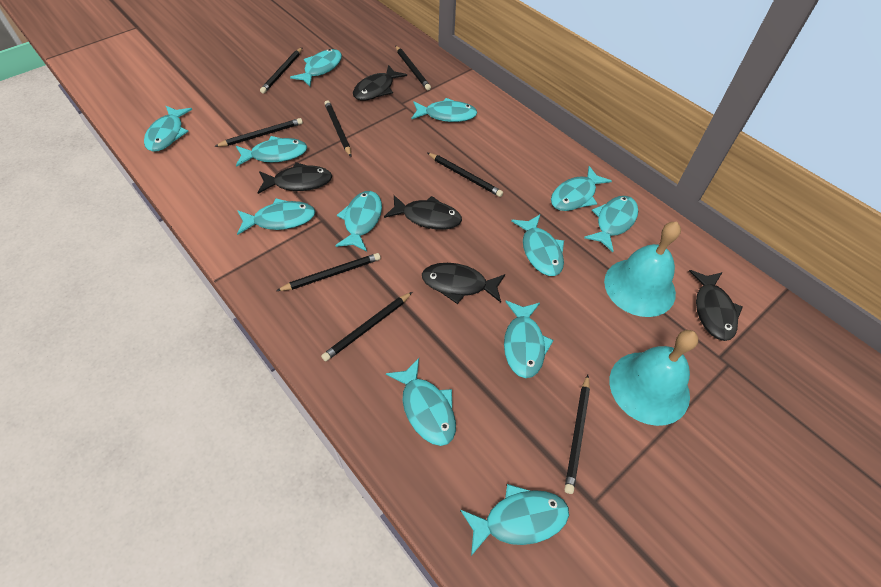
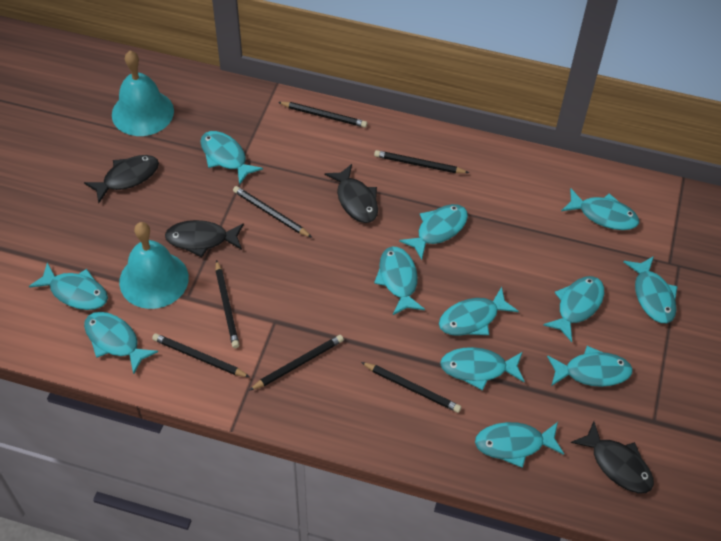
black fish: [257,162,332,194] [353,65,407,101] [384,195,462,230] [422,263,505,304] [689,270,743,341] = 5 -> [84,155,159,203] [165,220,244,257] [325,164,378,223] [571,421,654,493] = 4
black pencil: [214,118,303,147] [260,47,303,94] [276,253,381,291] [321,292,412,361] [324,100,351,157] [395,45,431,90] [428,153,503,197] [564,375,590,494] = 8 -> [152,333,250,377] [215,260,239,348] [233,186,312,238] [249,335,344,391] [278,102,367,128] [361,362,461,413] [374,150,469,173] = 7

